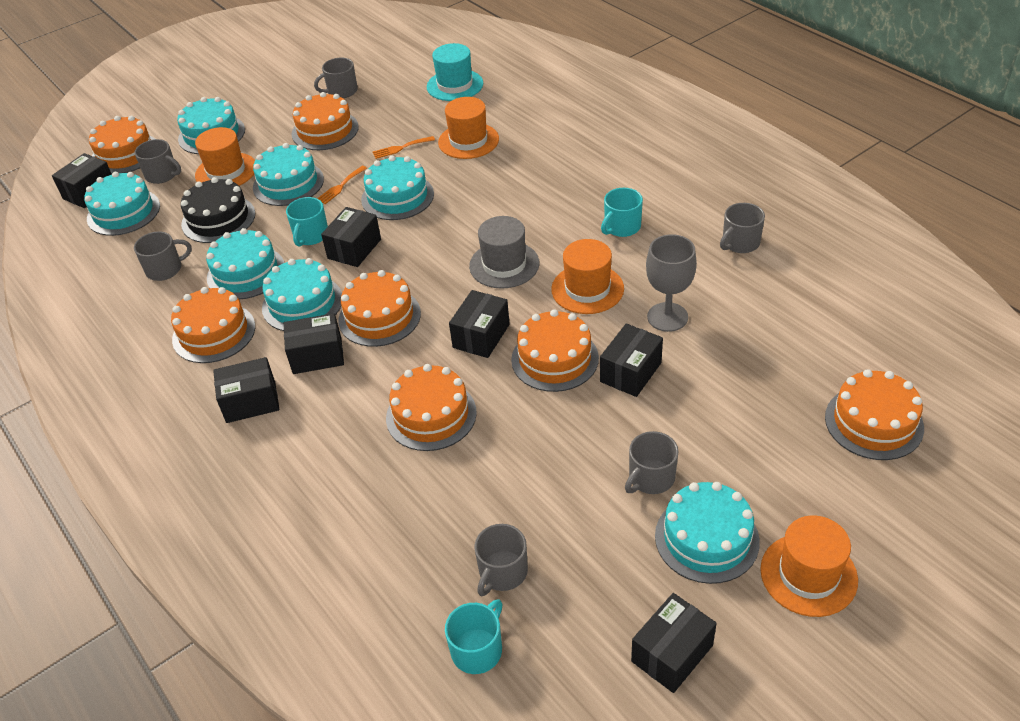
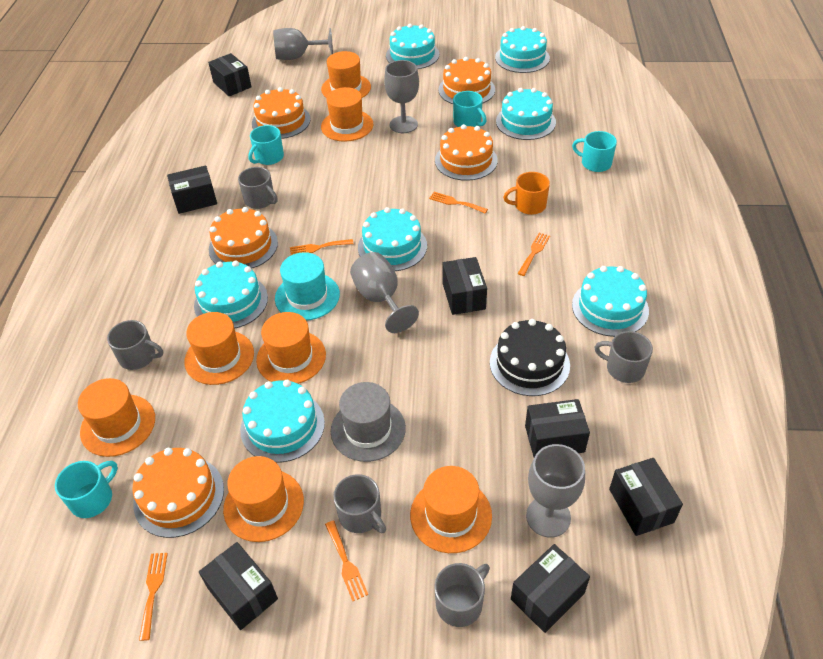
grey goblet: [646,234,697,332] = 1 -> [273,28,333,60] [350,252,419,333] [384,60,419,133] [526,444,585,538] = 4
grey mug: [134,139,181,184] [134,231,192,281] [314,58,358,98] [474,524,528,597] [625,431,679,494] [720,203,765,253] = 6 -> [107,320,163,370] [238,167,278,209] [333,474,386,533] [435,563,490,627] [594,331,653,383] = 5
orange cake: [89,116,155,174] [171,287,255,363] [292,92,359,150] [339,270,421,347] [386,364,477,451] [511,309,599,392] [825,369,924,460] = 7 -> [132,448,224,538] [209,207,278,269] [252,87,311,139] [435,124,498,181] [438,57,495,104] = 5
orange fork: [317,166,367,204] [372,136,435,159] = 2 -> [139,553,168,641] [290,239,354,255] [325,521,368,601] [429,192,488,213] [518,233,550,276] = 5
orange hat: [195,127,255,186] [438,97,499,159] [551,239,624,314] [760,515,858,617] = 4 -> [78,378,155,457] [184,312,254,385] [223,456,304,542] [256,312,326,384] [321,51,371,98] [321,87,373,142] [410,466,492,553] = 7
orange mug: none = 0 -> [503,172,550,215] = 1
turquoise mug: [286,197,328,247] [445,599,502,674] [601,188,643,237] = 3 -> [55,461,118,518] [248,125,284,165] [453,91,487,127] [572,131,617,172] = 4

